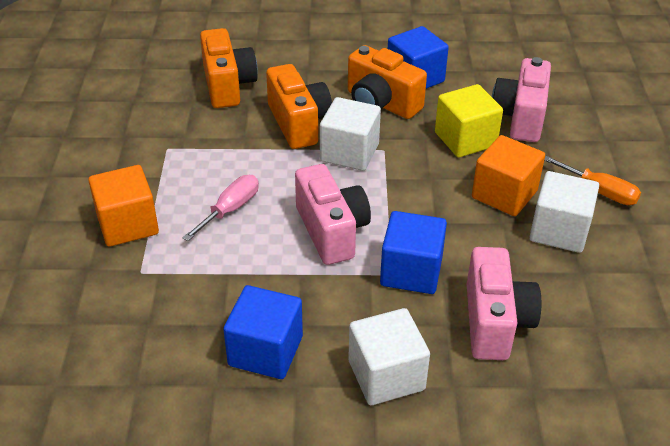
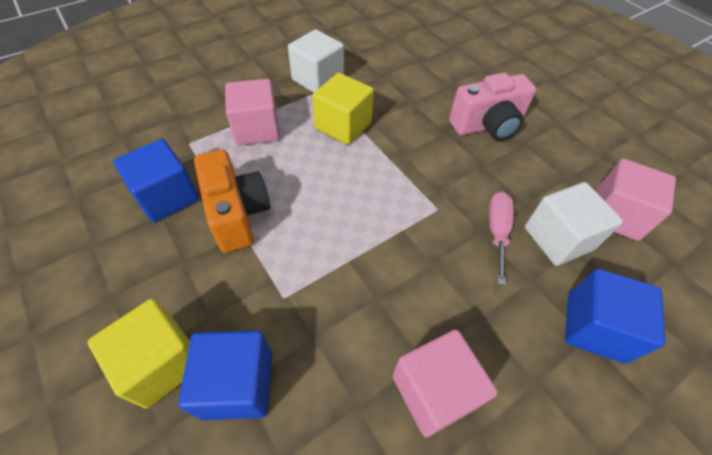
orange camera: [200,28,258,108] [266,64,332,149] [348,45,427,119] = 3 -> [194,149,270,253] = 1
orange cube: [88,165,159,247] [472,135,545,216] = 2 -> none = 0
orange screwdriver: [544,156,641,205] = 1 -> none = 0
pink camera: [295,164,371,265] [467,247,541,360] [492,57,551,142] = 3 -> [449,73,536,141] = 1
pink cube: none = 0 -> [225,79,280,146] [393,330,498,437] [596,159,676,241] = 3
white cube: [320,97,381,171] [348,308,430,405] [530,171,599,253] = 3 -> [288,29,344,93] [525,182,623,266] = 2
yellow cube: [435,84,503,157] = 1 -> [87,299,190,409] [312,73,374,145] = 2

